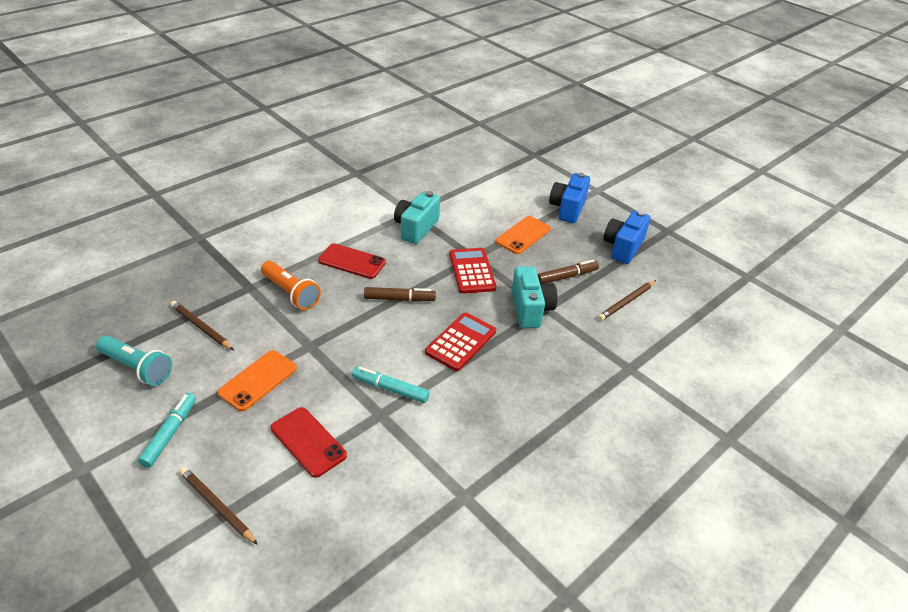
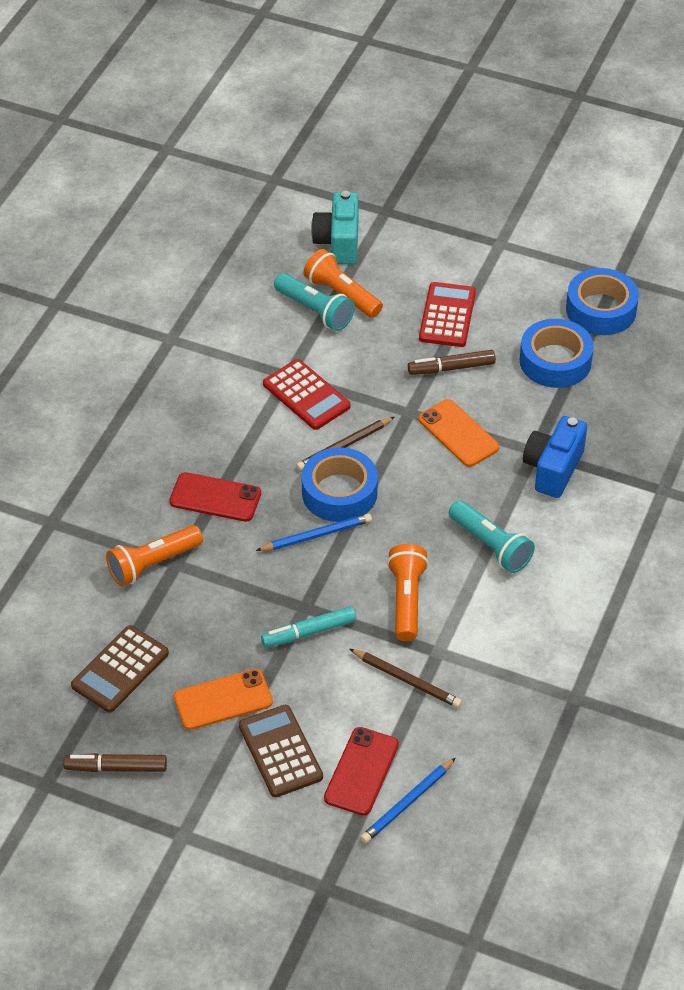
blue camera: [549,173,590,223] [603,211,650,264] = 2 -> [523,416,587,498] = 1
blue pencil: none = 0 -> [256,514,372,551] [360,758,455,843] = 2
blue tape: none = 0 -> [302,447,378,522] [520,319,594,388] [566,268,639,335] = 3
brown calculator: none = 0 -> [71,625,169,712] [239,705,323,797] = 2
brown pencil: [170,301,234,350] [179,467,258,545] [598,280,656,321] = 3 -> [296,417,394,471] [350,649,462,708] = 2
orange flashlight: [261,261,321,310] = 1 -> [106,525,203,586] [303,249,383,318] [387,544,429,641] = 3
turquoise camera: [394,191,440,244] [511,266,557,328] = 2 -> [311,191,359,264] = 1
turquoise flashlight: [96,336,172,386] = 1 -> [274,273,355,331] [449,500,535,573] = 2
turquoise marker: [138,393,196,468] [352,366,430,403] = 2 -> [261,606,356,647] = 1

